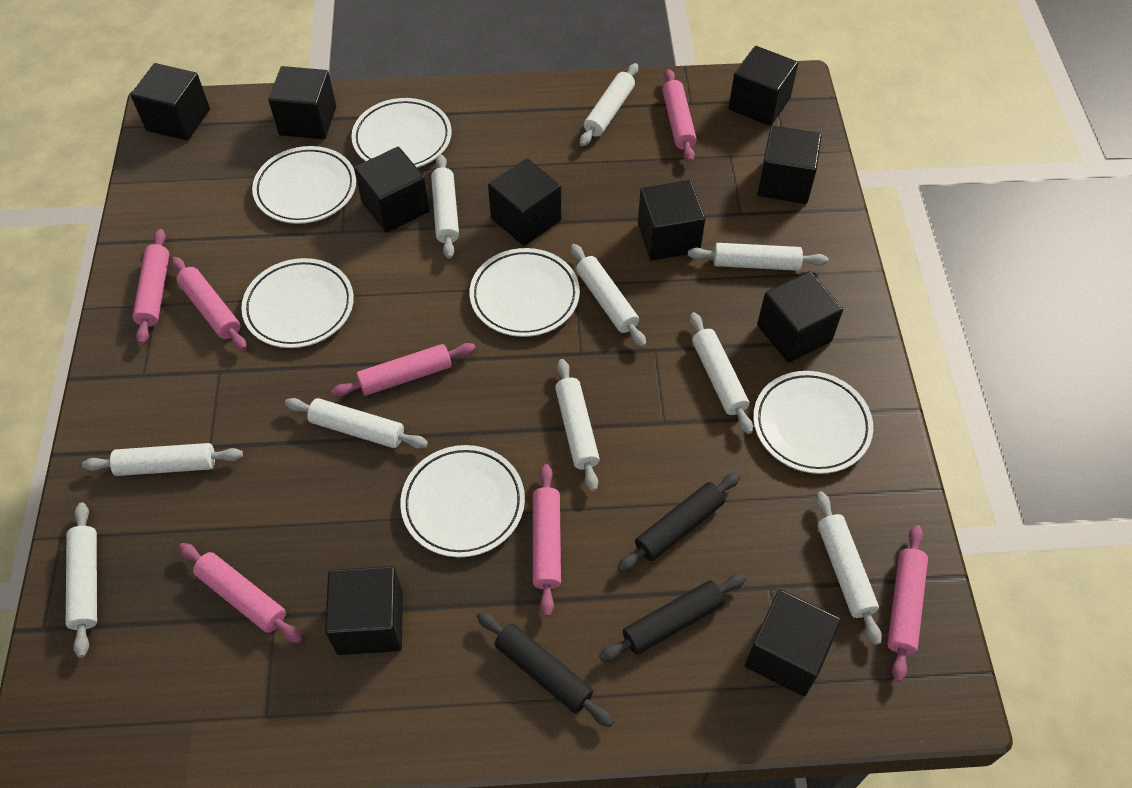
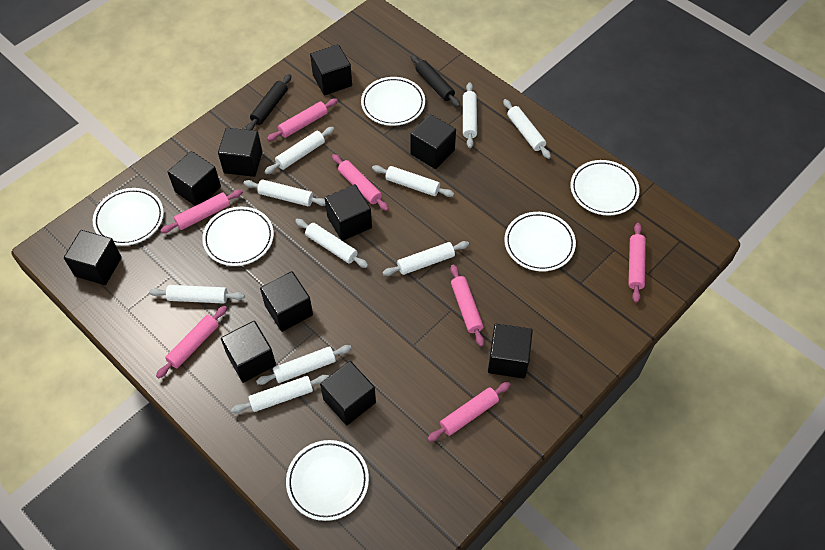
black rolling pin: [477,611,614,727] [599,574,746,662] [617,472,740,572] = 3 -> [246,74,291,130] [411,55,460,107] = 2

